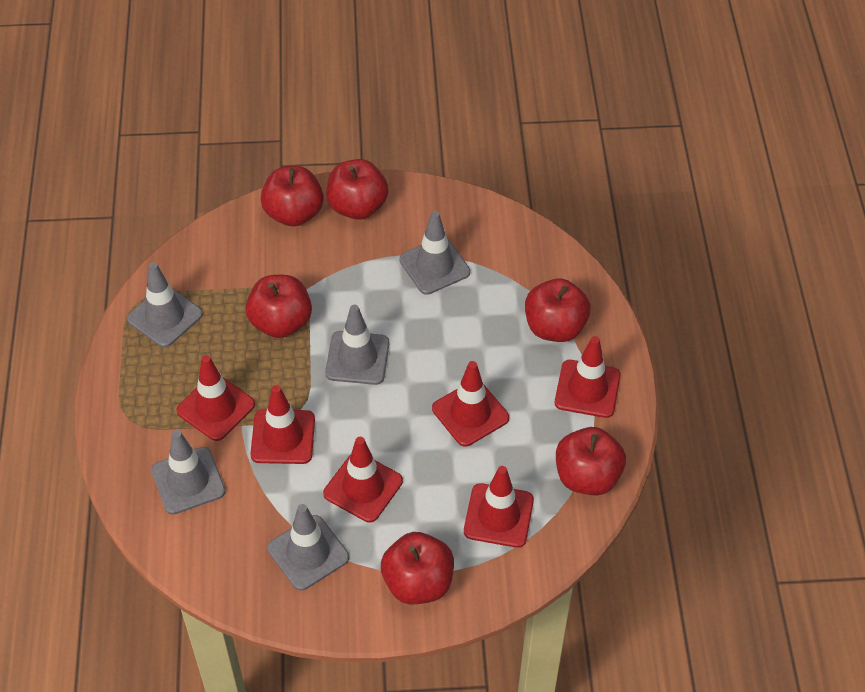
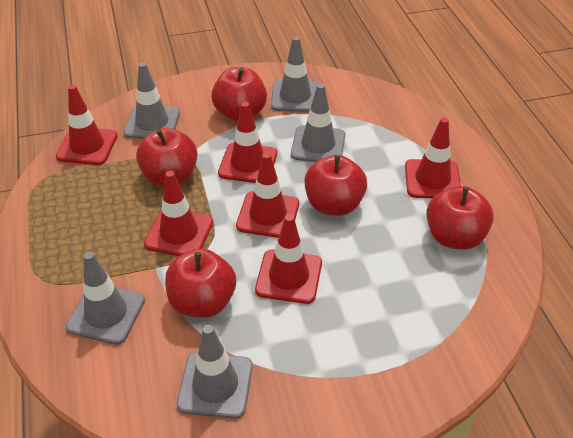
red apple: [245,275,312,338] [261,166,324,226] [326,159,389,220] [381,532,454,604] [525,278,591,342] [556,427,626,496] = 6 -> [136,128,198,187] [165,249,236,318] [211,67,267,121] [304,155,367,216] [426,186,494,250] = 5

